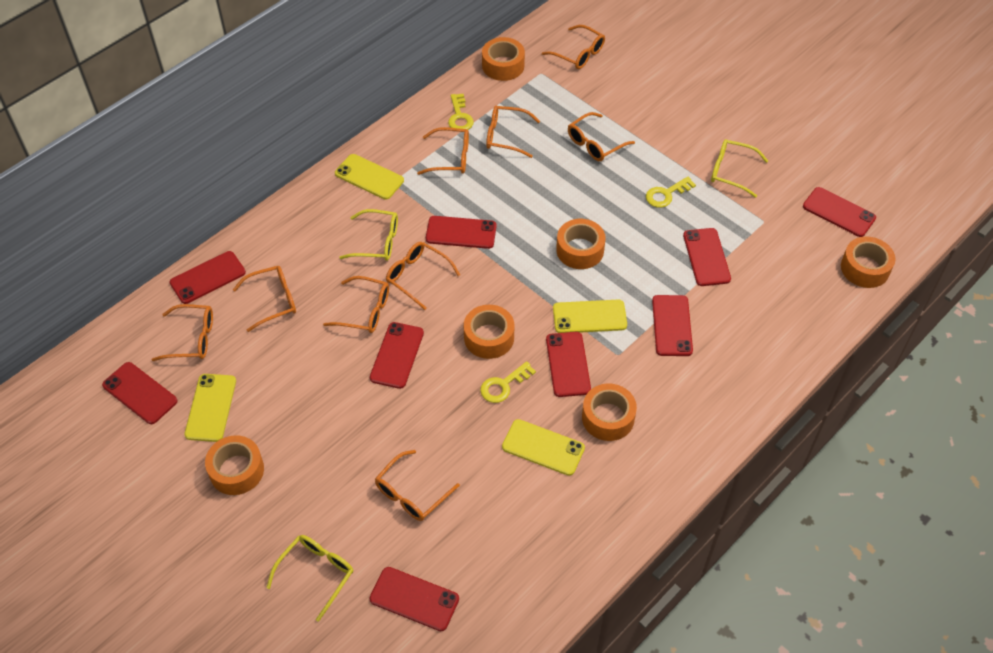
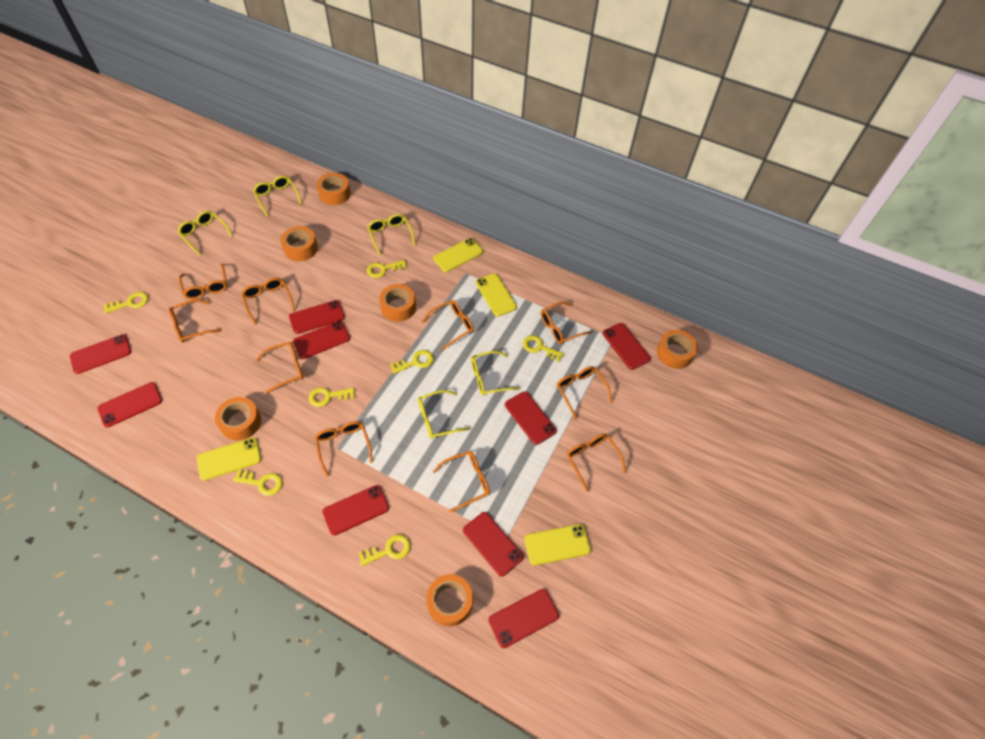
orange glasses: [152,304,213,361] [233,266,296,332] [323,276,389,333] [375,450,460,521] [386,242,460,310] [417,127,469,175] [486,106,540,158] [542,25,605,69] [568,112,635,161] = 9 -> [168,299,221,343] [179,264,227,299] [241,278,295,325] [256,342,303,394] [315,421,373,477] [422,300,474,351] [432,451,490,512] [541,302,592,344] [557,366,613,419] [567,434,626,492] = 10
yellow glasses: [266,535,353,622] [339,209,398,261] [711,139,768,198] = 3 -> [177,211,233,256] [253,176,302,217] [368,214,415,256] [418,390,470,439] [471,351,520,396] = 5
yellow key: [448,94,474,130] [480,361,536,403] [646,177,696,208] = 3 -> [104,292,148,314] [233,470,282,496] [309,387,355,407] [358,534,411,566] [367,260,407,278] [390,350,434,374] [523,335,564,362] = 7

